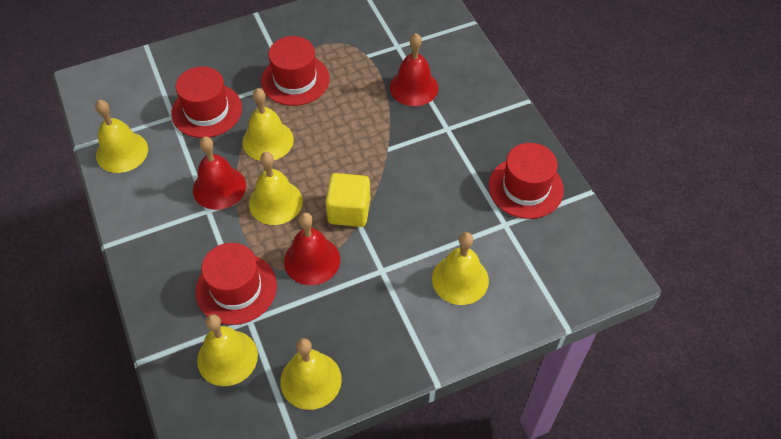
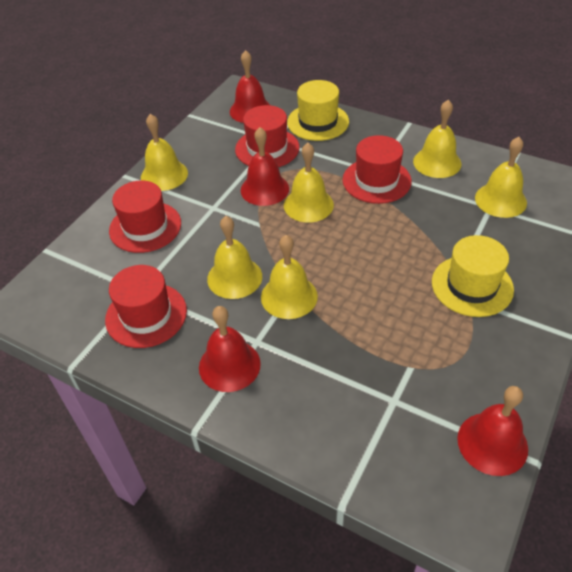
red bell: [193,137,246,210] [284,212,340,285] [390,33,438,106] = 3 -> [199,306,261,392] [230,50,270,123] [241,127,289,206] [457,386,528,476] = 4
yellow cube: [326,173,370,227] = 1 -> none = 0
yellow hat: none = 0 -> [287,80,349,141] [432,235,514,317] = 2

